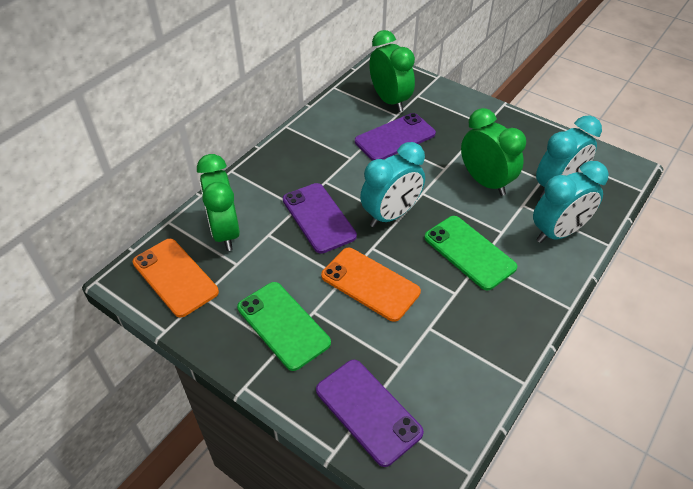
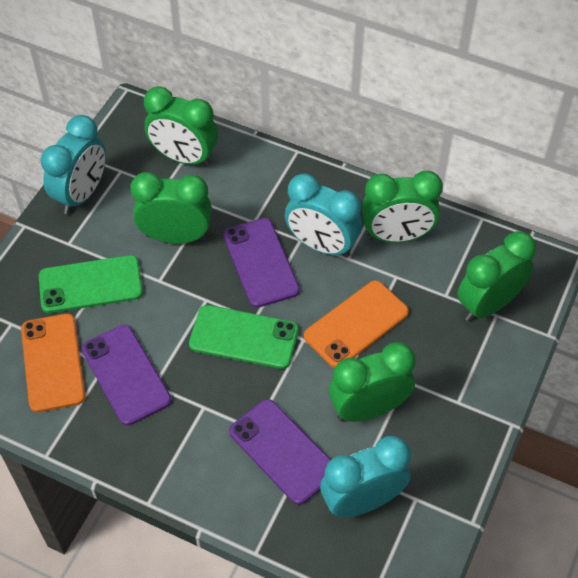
green clock: [197,154,240,251] [369,30,415,112] [461,108,526,196] = 3 -> [130,172,212,244] [144,86,218,167] [329,342,416,422] [362,171,443,243] [457,231,536,321] = 5

